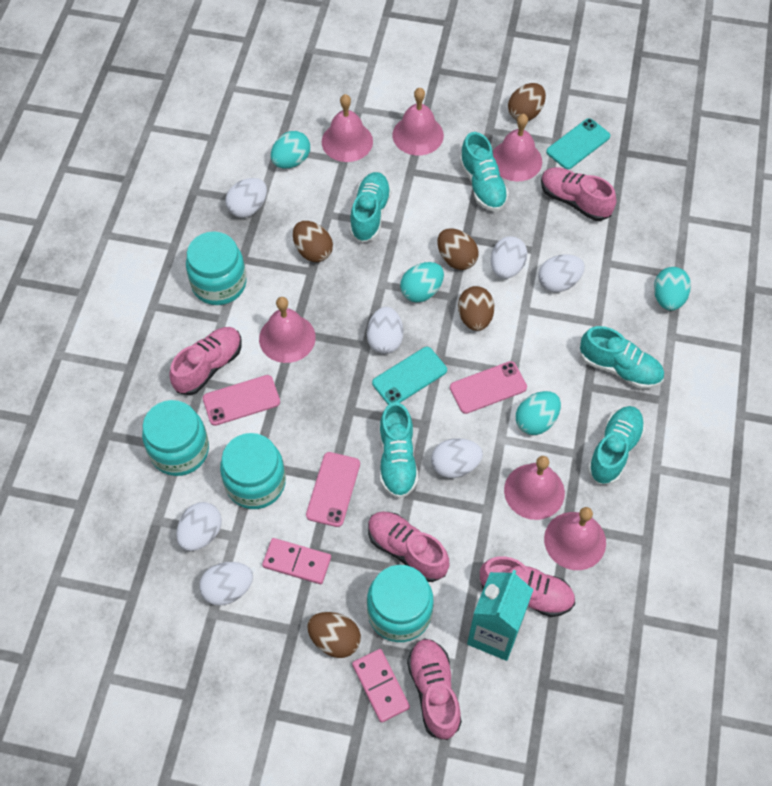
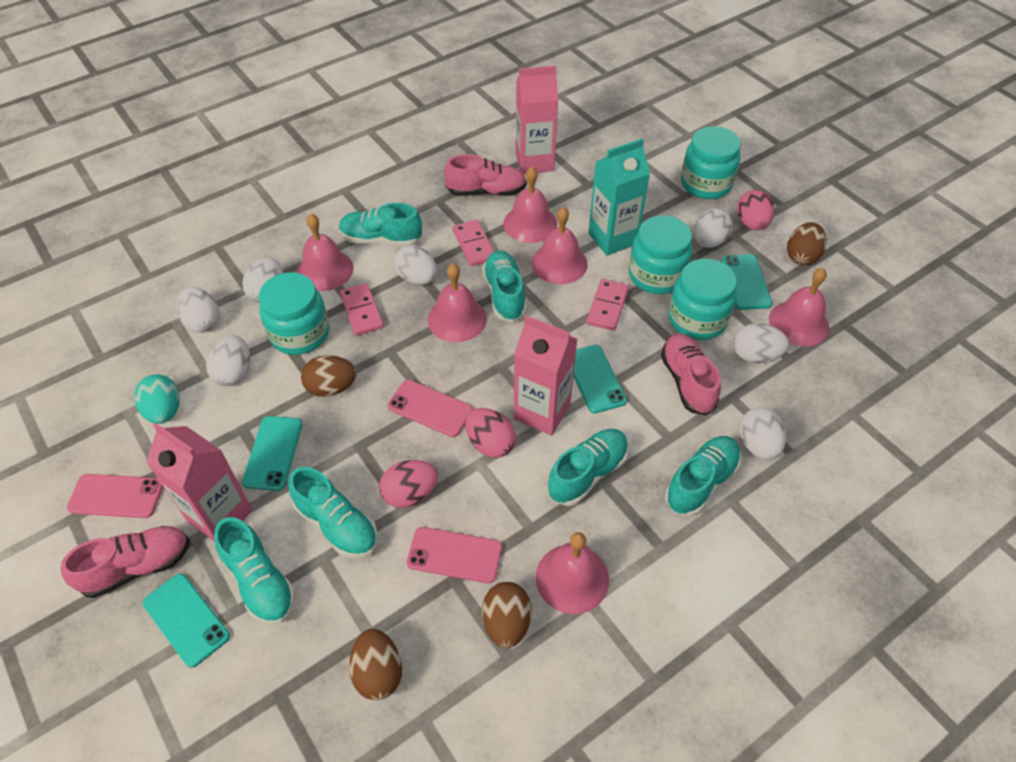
brown egg: [293,221,333,262] [307,612,361,658] [437,229,479,270] [458,286,495,331] [508,83,546,121] = 5 -> [301,355,356,397] [349,629,402,700] [482,582,531,648] [787,222,826,265] = 4
pink carton: none = 0 -> [146,423,253,542] [514,315,578,436] [516,66,558,174] = 3
pink domino: [262,538,331,584] [352,649,410,723] = 2 -> [340,283,384,336] [453,220,494,266] [587,279,629,331] = 3
pink egg: none = 0 -> [379,460,438,508] [466,408,516,458] [737,190,774,230] = 3
pink shoe: [169,327,242,395] [368,511,449,582] [407,638,462,740] [480,556,575,617] [541,167,616,221] = 5 -> [61,526,190,598] [444,154,527,196] [661,334,721,415] = 3
turquoise egg: [271,131,310,168] [400,262,444,302] [516,391,561,435] [654,267,691,311] = 4 -> [134,375,180,424] = 1
turquoise phone: [372,347,447,405] [546,118,610,169] = 2 -> [143,573,230,668] [242,416,302,491] [573,345,627,413] [721,254,772,310] = 4
turquoise shoe: [349,172,392,243] [379,402,418,499] [459,132,509,211] [580,326,664,389] [587,406,645,484] = 5 -> [214,517,295,625] [288,467,378,558] [339,203,422,246] [482,250,526,322] [547,429,629,506] [665,436,741,517] = 6

